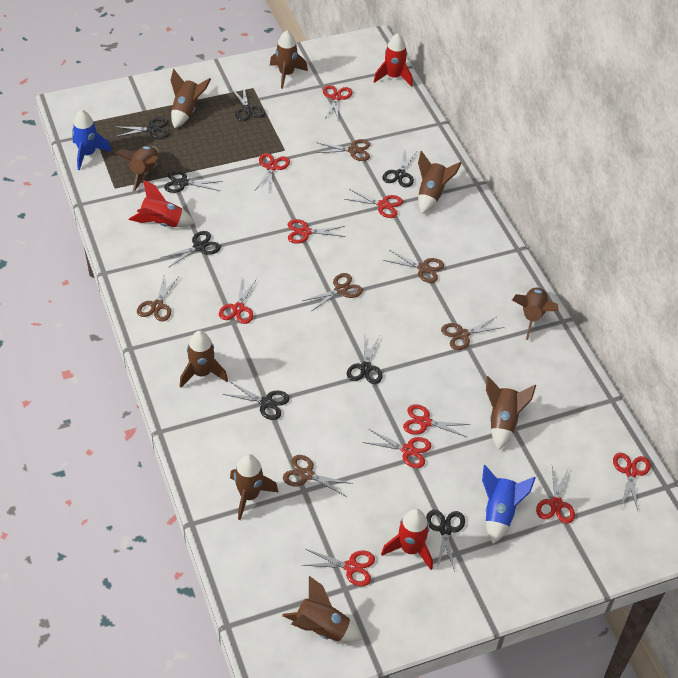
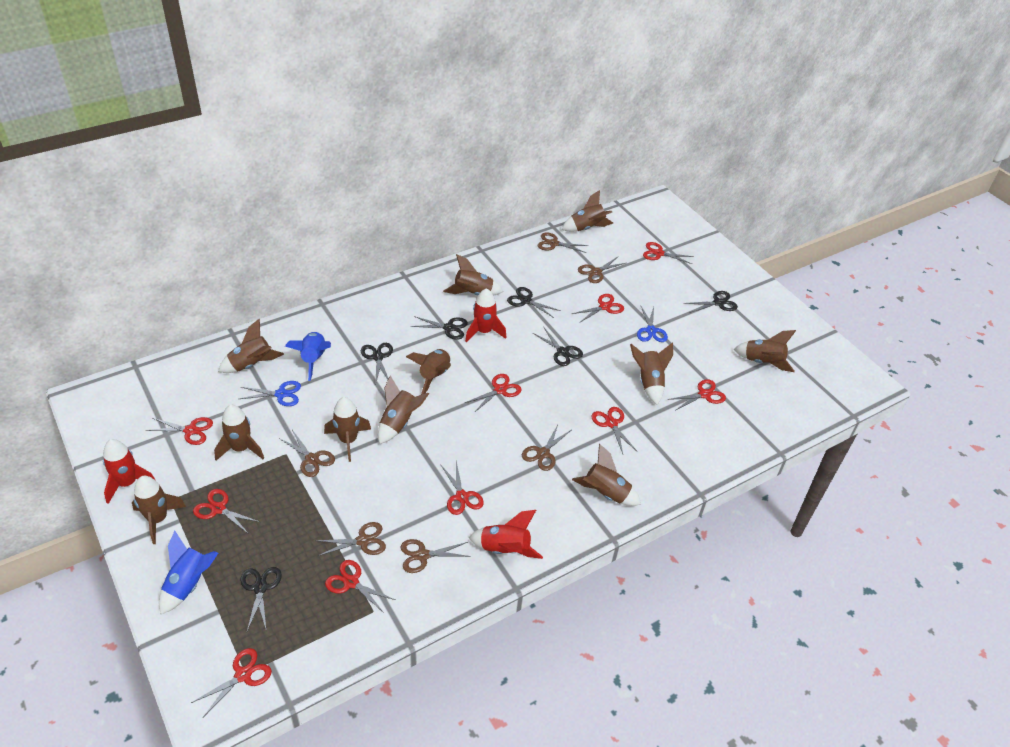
black scissors: [115,117,169,139] [160,231,221,268] [164,170,223,193] [223,382,290,420] [230,84,265,121] [347,336,383,384] [383,150,417,187] [426,510,465,572] = 8 -> [240,567,282,632] [361,343,393,382] [411,316,468,340] [507,287,561,318] [533,328,583,366] [684,291,738,313] = 6
blue scissors: none = 0 -> [240,381,301,406] [637,305,668,342] = 2
brown rocket: [115,146,159,192] [170,69,211,128] [180,331,228,388] [230,454,279,520] [270,30,308,89] [282,576,362,642] [418,151,461,214] [486,376,536,450] [512,287,559,340] = 9 -> [132,476,186,544] [214,405,264,461] [218,319,284,373] [324,397,371,462] [378,376,429,444] [406,349,451,395] [443,254,503,295] [561,190,613,232] [572,444,641,506] [630,342,673,405] [734,330,796,372] = 11

